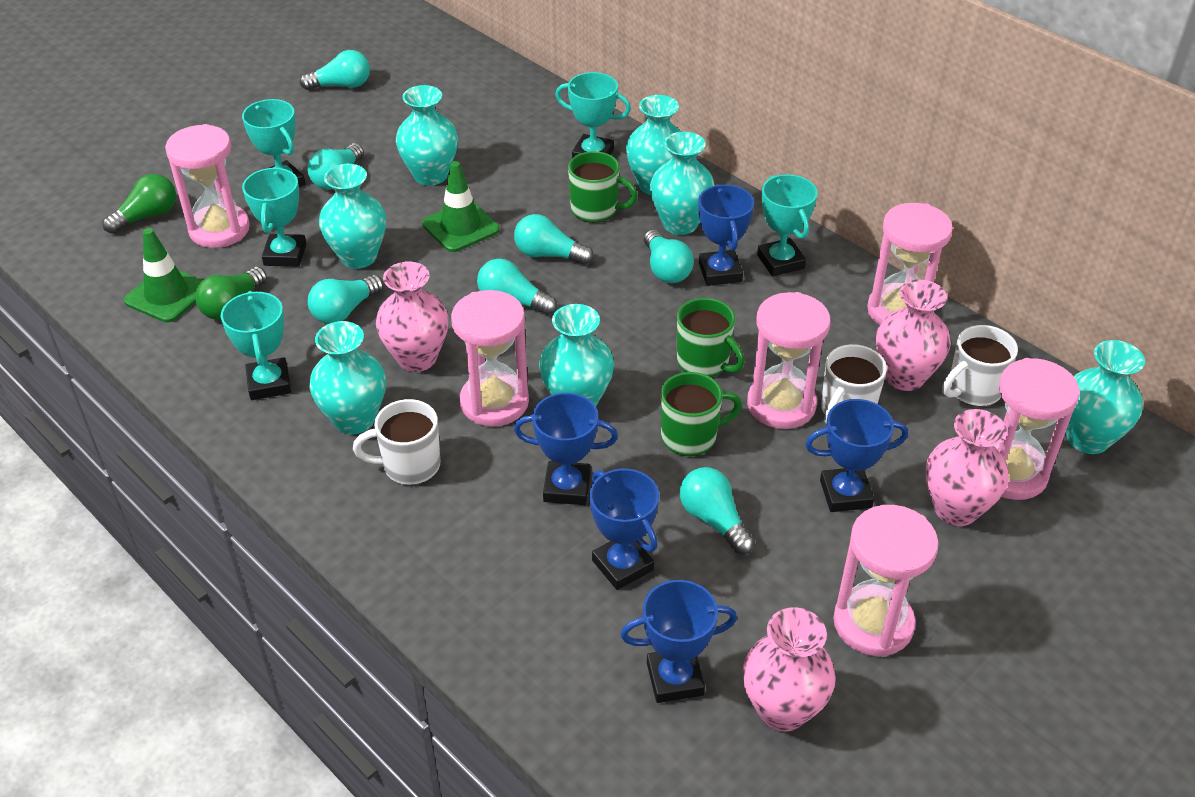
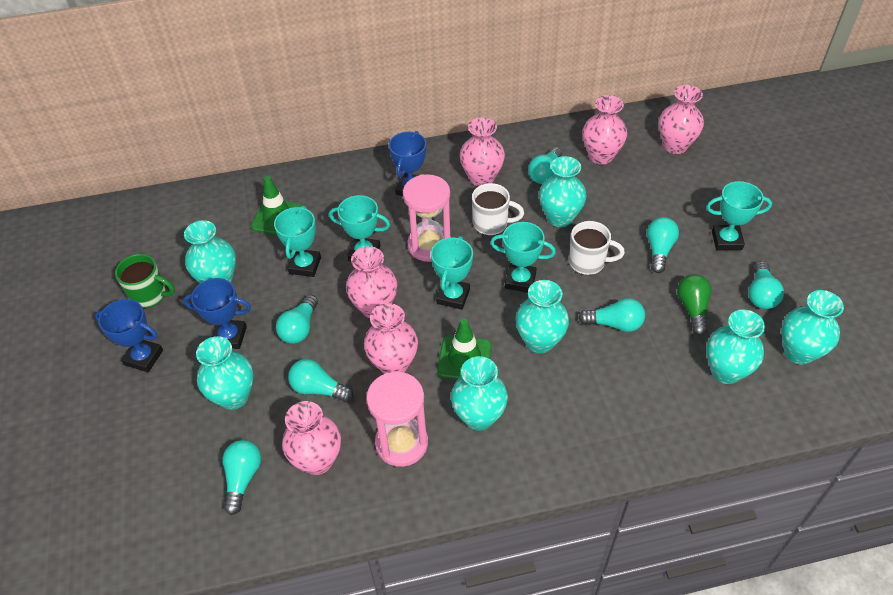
blue trophy: [514,393,618,505] [590,468,659,590] [620,580,737,703] [698,184,754,286] [805,399,908,512] = 5 -> [95,299,163,372] [183,278,251,349] [389,131,426,196] = 3
green light bulb: [103,174,176,234] [195,267,267,320] = 2 -> [677,274,712,335] = 1
green mug: [568,151,638,223] [661,372,742,456] [677,298,745,377] = 3 -> [115,254,175,308] = 1
pink hourglass: [165,124,250,248] [451,290,529,427] [747,292,831,429] [833,505,939,657] [867,203,953,325] [994,358,1080,500] = 6 -> [366,372,428,467] [403,174,451,262] = 2
pink vase: [376,262,449,372] [743,607,836,732] [876,280,951,391] [926,409,1009,526] = 4 -> [282,401,341,475] [346,246,397,318] [364,303,418,374] [460,117,505,186] [583,95,627,165] [659,85,704,154] = 6
white mug: [353,399,440,485] [821,344,887,424] [942,325,1018,406] = 3 -> [472,183,524,235] [569,221,625,275] = 2

